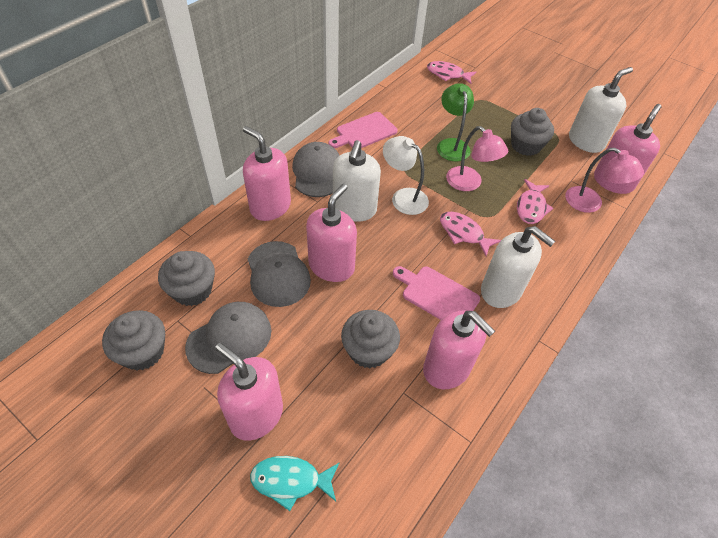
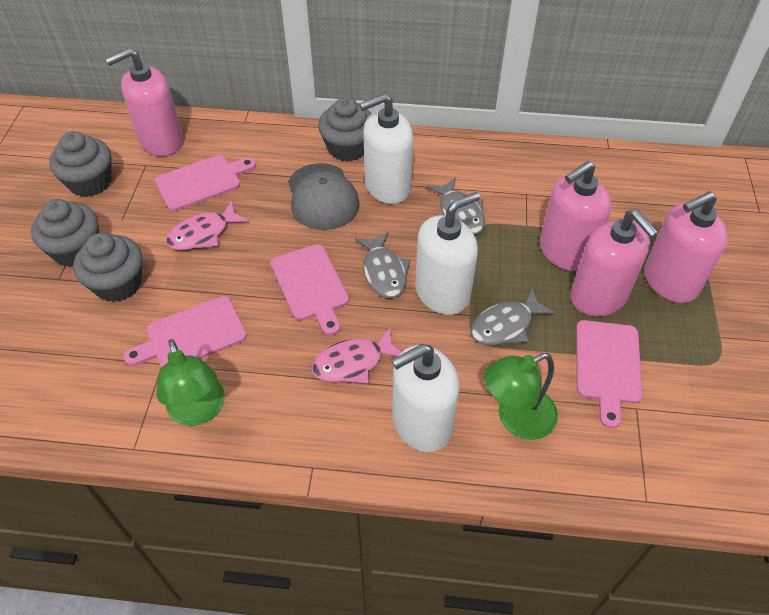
green lamp: [437,83,474,161] = 1 -> [157,339,225,426] [484,353,558,440] = 2
grey cap: [185,302,271,374] [248,241,311,307] [292,142,340,197] = 3 -> [288,163,360,230] = 1
grey fish: none = 0 -> [355,232,411,298] [426,177,485,235] [470,289,556,345] = 3
pink cutting board: [329,112,398,148] [393,266,480,320] = 2 -> [123,296,247,368] [155,155,256,211] [271,244,349,336] [576,320,643,429] = 4
pink fish: [427,61,476,84] [440,212,501,256] [517,179,554,224] = 3 -> [166,201,249,250] [312,327,401,384] = 2
pink lamp: [446,126,508,191] [565,148,644,213] = 2 -> none = 0
pink soap dispenser: [215,343,283,441] [243,126,291,221] [306,184,357,282] [423,310,495,389] [594,104,662,194] = 5 -> [106,48,183,156] [540,161,611,271] [571,210,659,317] [645,191,728,303] = 4
turquoise fish: [250,456,339,511] = 1 -> none = 0
white lamp: [383,136,429,215] = 1 -> none = 0

